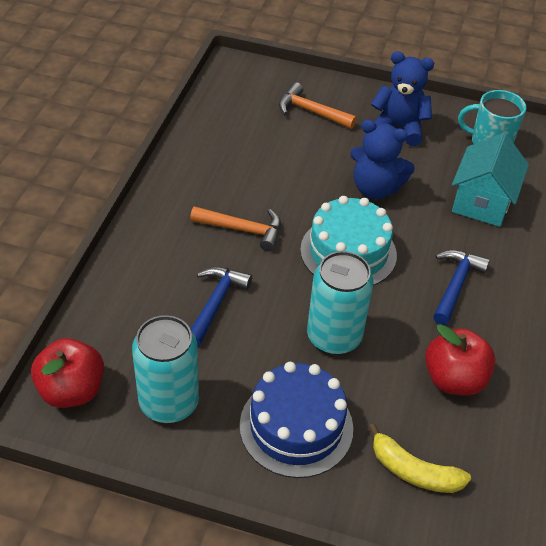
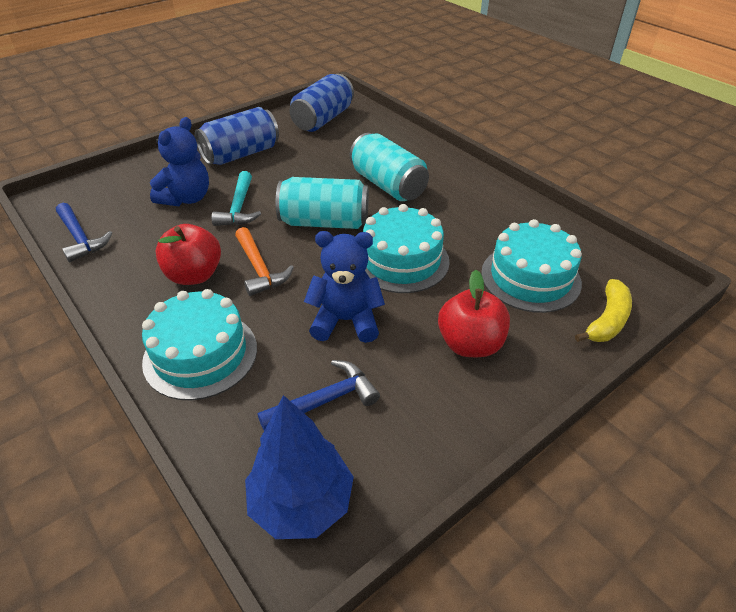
blue cake: [240,362,353,478] = 1 -> none = 0
blue can: none = 0 -> [195,107,279,165] [289,74,354,132] = 2
blue tree: none = 0 -> [245,395,354,539] = 1
orange hammer: [190,206,281,252] [279,82,357,129] = 2 -> [235,227,294,296] = 1
turquoise cake: [300,196,397,286] = 1 -> [142,289,257,400] [363,204,450,293] [481,219,582,313] = 3
turquoise hammer: none = 0 -> [211,171,261,226] = 1
turquoise house: [452,133,529,227] = 1 -> none = 0
turquoise mug: [458,90,526,144] = 1 -> none = 0

